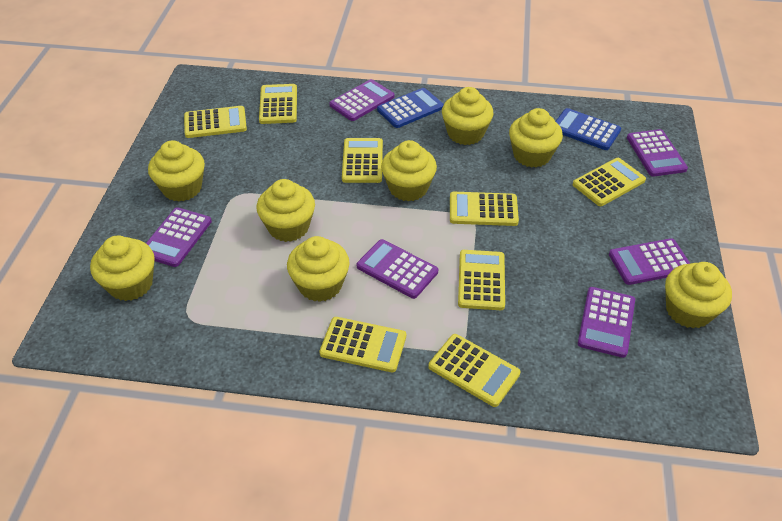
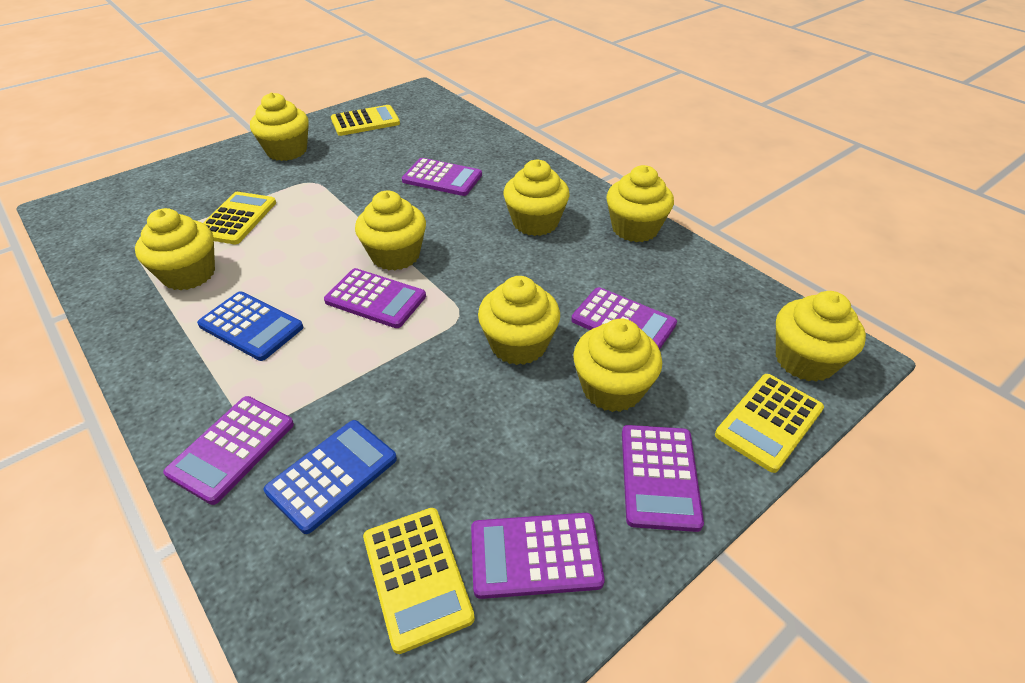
yellow calculator: [184,106,247,138] [259,84,297,124] [319,317,406,372] [342,138,383,183] [429,334,521,407] [450,192,519,226] [458,250,505,310] [573,158,646,206] = 8 -> [203,192,276,244] [331,105,400,136] [363,508,475,654] [715,374,824,473] = 4

